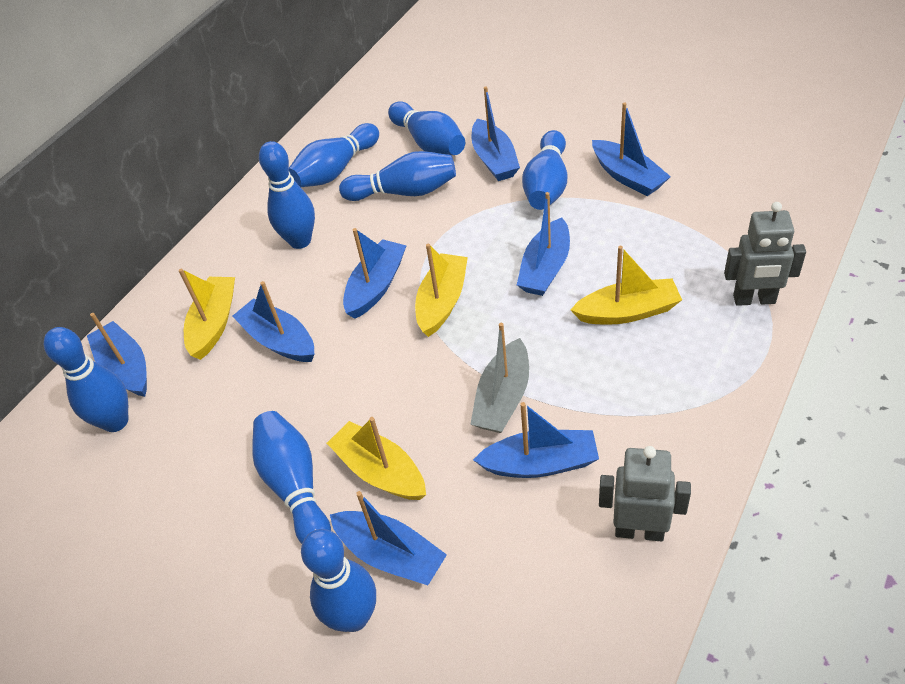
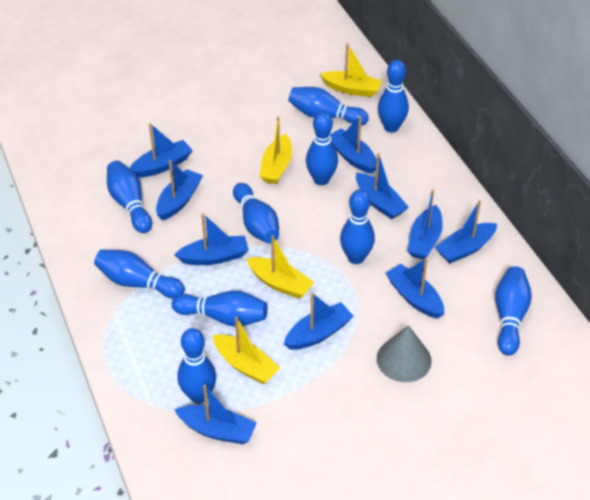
blue boat: [87,313,147,397] [232,281,314,362] [330,491,447,585] [343,228,406,319] [472,86,520,181] [473,402,599,478] [517,192,570,296] [592,102,671,196] = 8 -> [130,123,193,178] [156,160,203,221] [174,213,249,265] [174,385,257,444] [284,293,353,350] [330,116,377,174] [356,153,409,220] [385,258,444,319] [407,189,443,260] [435,200,497,263] = 10
blue bowling pin: [44,327,129,432] [252,411,331,544] [259,141,315,249] [289,123,379,187] [301,529,376,632] [339,151,456,201] [388,101,465,155] [522,130,567,210] = 8 -> [94,249,185,299] [107,161,152,233] [172,290,268,327] [177,328,216,403] [233,183,279,244] [288,87,369,126] [306,112,338,185] [340,189,375,264] [378,60,409,132] [495,266,532,356] = 10
grey boat: [470,323,529,433] = 1 -> none = 0
grey cone: none = 0 -> [377,325,432,382] = 1
grey robot: [599,446,691,542] [724,202,806,306] = 2 -> none = 0

